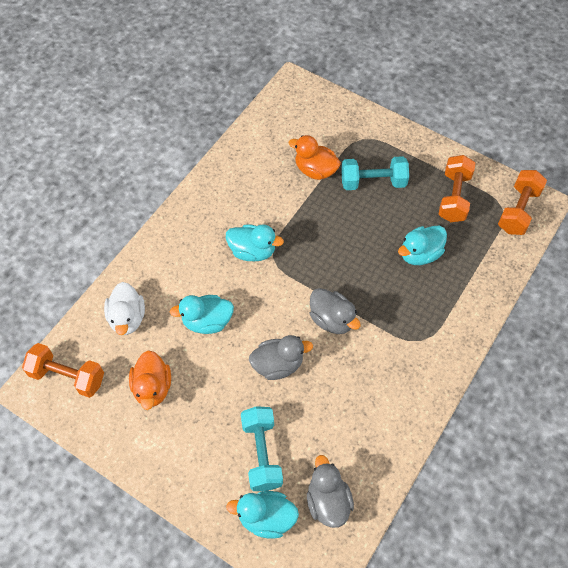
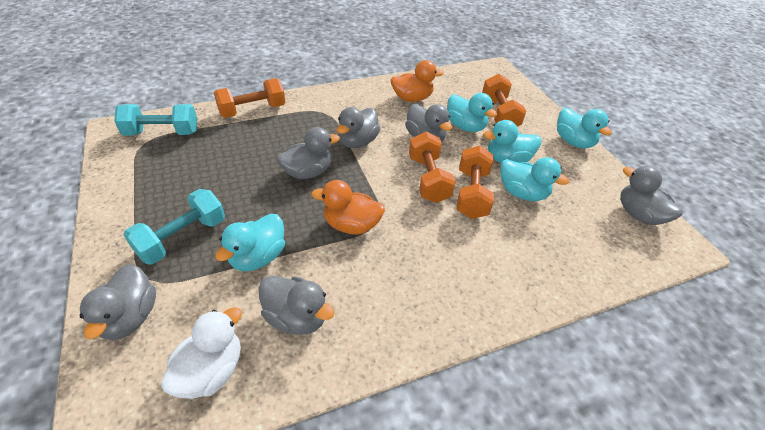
grey duck: [249,335,313,380] [307,455,354,528] [310,288,361,334] = 3 -> [80,264,156,341] [259,276,335,335] [277,127,340,179] [336,107,380,148] [405,104,452,142] [620,166,683,225] = 6
orange dumbbell: [22,343,104,398] [438,155,475,222] [498,170,547,235] = 3 -> [214,78,286,118] [409,132,456,203] [457,145,494,219] [482,74,526,127] = 4
turquoise duck: [170,295,234,334] [226,224,284,261] [226,491,299,539] [398,225,447,265] = 4 -> [215,214,285,271] [447,93,497,132] [483,120,541,163] [500,157,569,201] [557,108,612,148] = 5

